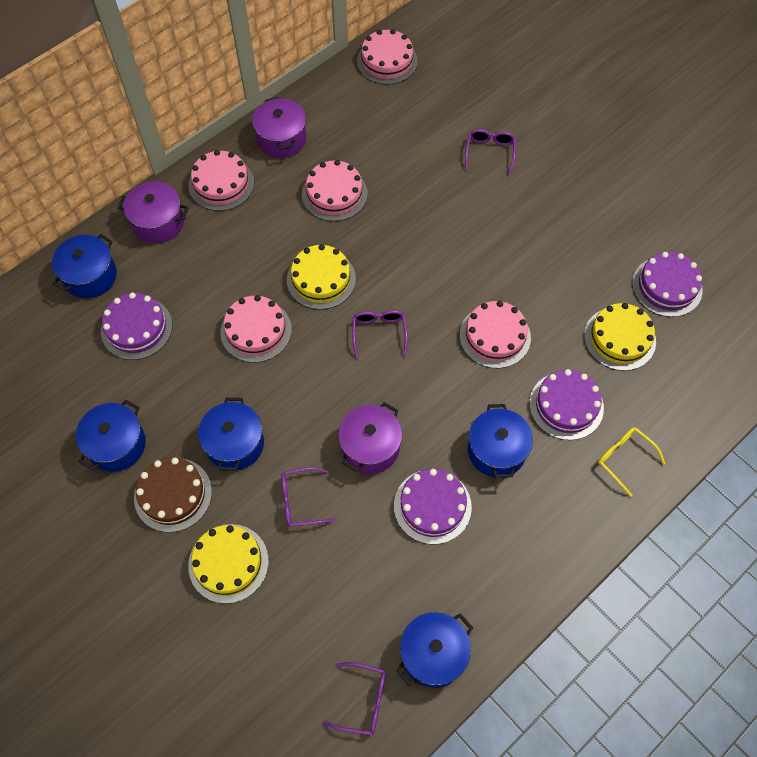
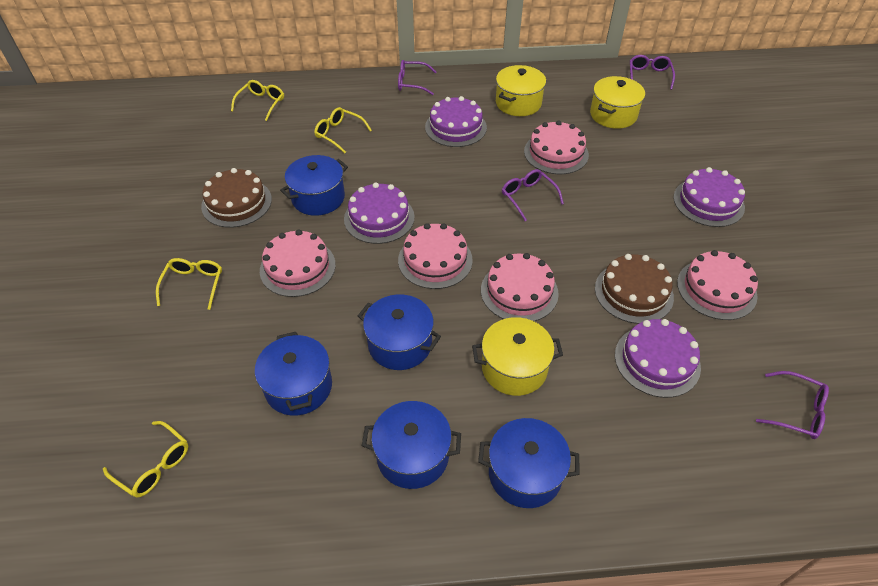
brown cake: [134,457,212,532] = 1 -> [201,168,272,228] [595,254,674,324] = 2
purple pot: [118,181,189,244] [252,97,306,158] [338,402,402,474] = 3 -> none = 0
yellow cake: [188,524,269,604] [287,244,356,310] [584,303,656,371] = 3 -> none = 0
yellow glasses: [598,427,665,497] = 1 -> [103,421,188,498] [156,258,222,310] [231,80,284,121] [314,107,372,153] = 4
yellow pot: none = 0 -> [472,317,563,396] [496,65,546,116] [590,76,645,129] = 3

